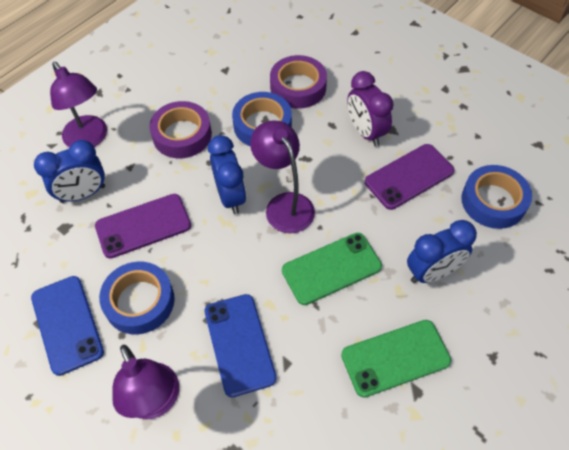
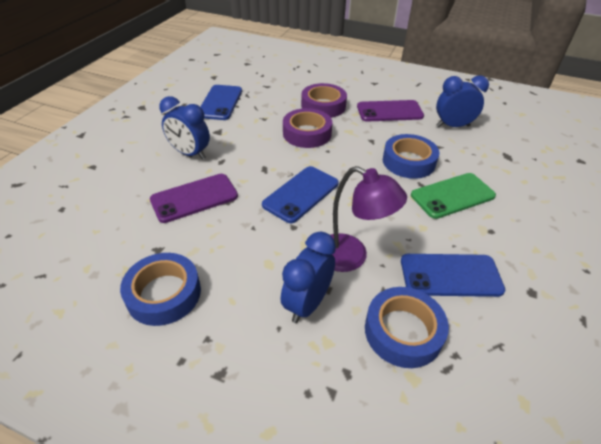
blue phone: [31,276,104,376] [205,294,277,397] = 2 -> [200,85,242,120] [262,166,339,223] [401,254,505,297] = 3
green phone: [282,233,382,305] [341,320,451,397] = 2 -> [411,173,496,219] = 1
purple clock: [347,71,393,146] = 1 -> none = 0
purple lamp: [50,62,107,147] [112,345,179,419] [250,120,315,233] = 3 -> [330,166,407,272] = 1

